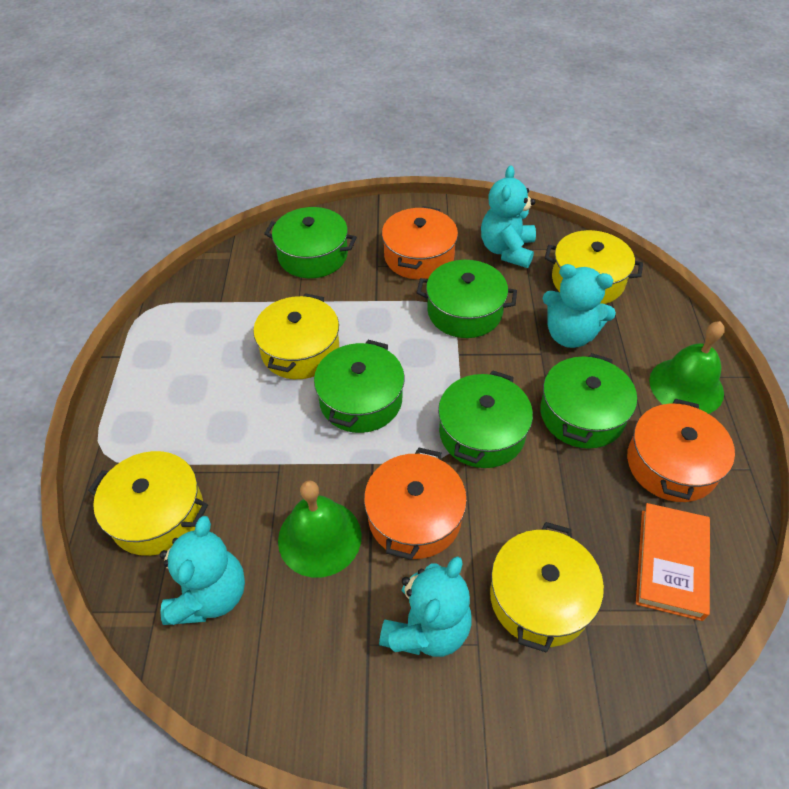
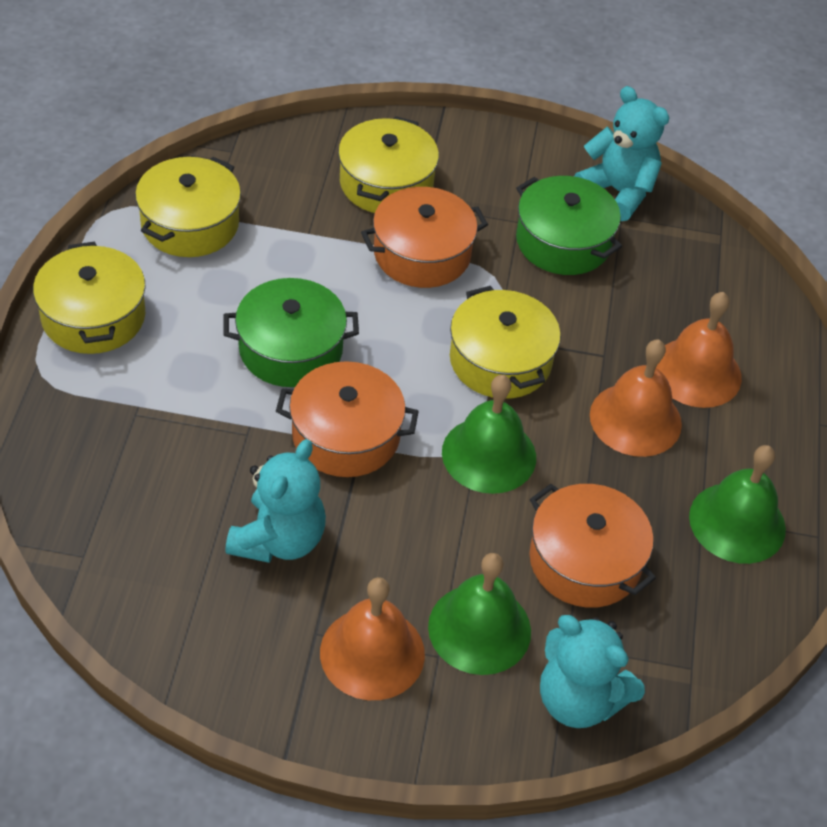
green bell: [278,480,362,578] [649,321,725,414] = 2 -> [428,553,531,675] [442,375,536,494] [689,445,786,564] = 3
green pot: [264,207,357,278] [314,340,405,433] [417,260,517,338] [438,370,533,468] [540,353,637,449] = 5 -> [224,278,359,387] [516,176,622,275] = 2
orange bell: none = 0 -> [320,577,425,700] [590,339,682,457] [656,292,742,408] = 3
orange book: [636,503,710,621] = 1 -> none = 0
turquoise teddy bear: [160,516,245,625] [379,556,471,657] [481,165,536,268] [543,264,616,348] = 4 -> [225,439,326,563] [540,615,645,728] [574,86,669,221] = 3

